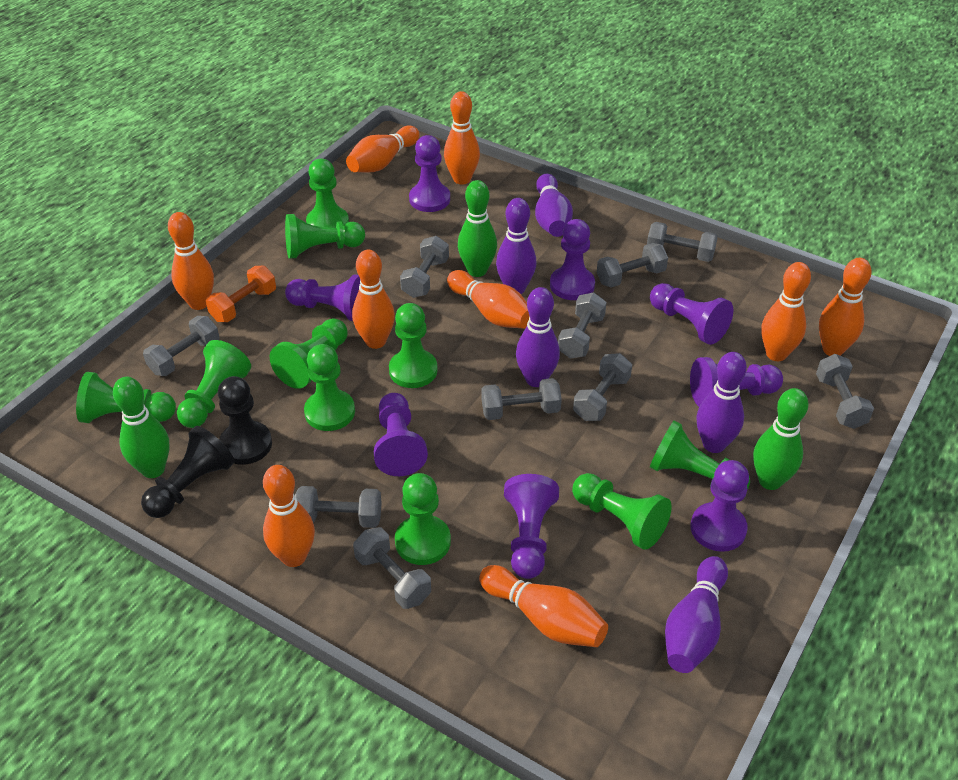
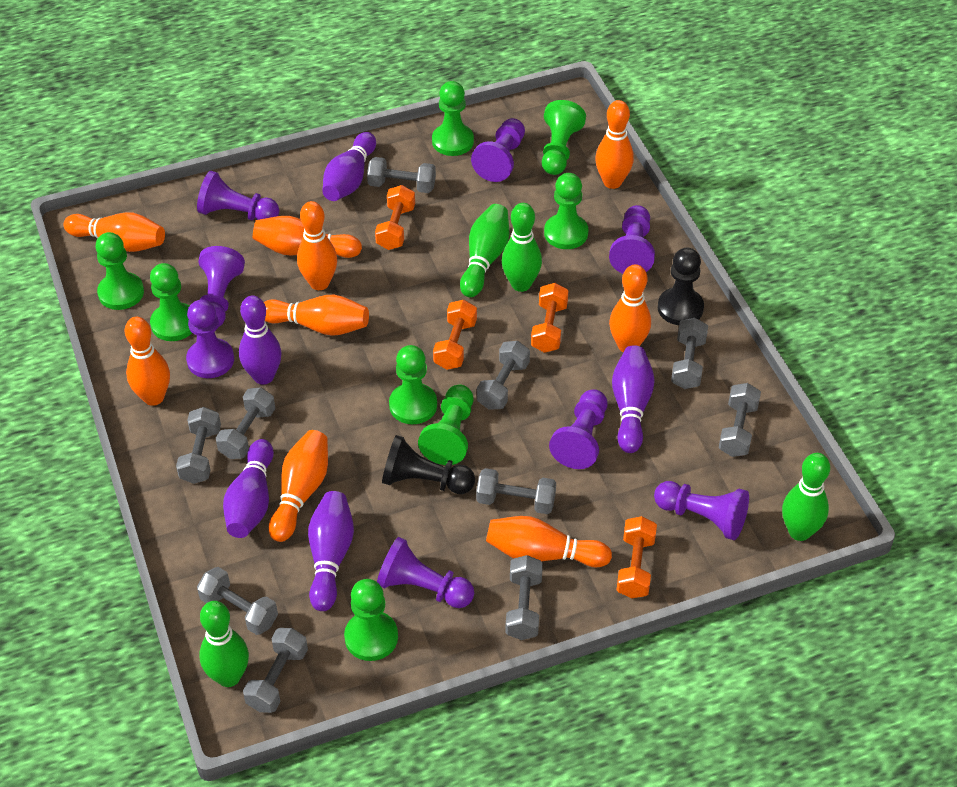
green bowling pin: [113,377,170,478] [458,180,497,277] [753,388,809,490] = 3 -> [199,601,249,687] [460,204,509,297] [502,203,542,292] [782,453,830,541] = 4
green pawn: [76,372,176,423] [177,340,251,428] [270,318,347,389] [285,214,365,258] [304,344,355,431] [306,159,349,228] [389,303,438,388] [395,473,451,565] [572,473,672,550] [650,420,750,490] = 10 -> [96,232,144,310] [150,263,192,341] [344,579,398,661] [389,345,437,424] [418,385,473,465] [432,81,474,156] [542,100,586,175] [544,173,588,249] = 8
orange dumbbell: [206,266,276,322] = 1 -> [375,185,415,250] [433,300,477,370] [531,283,569,353] [617,516,657,598] = 4

